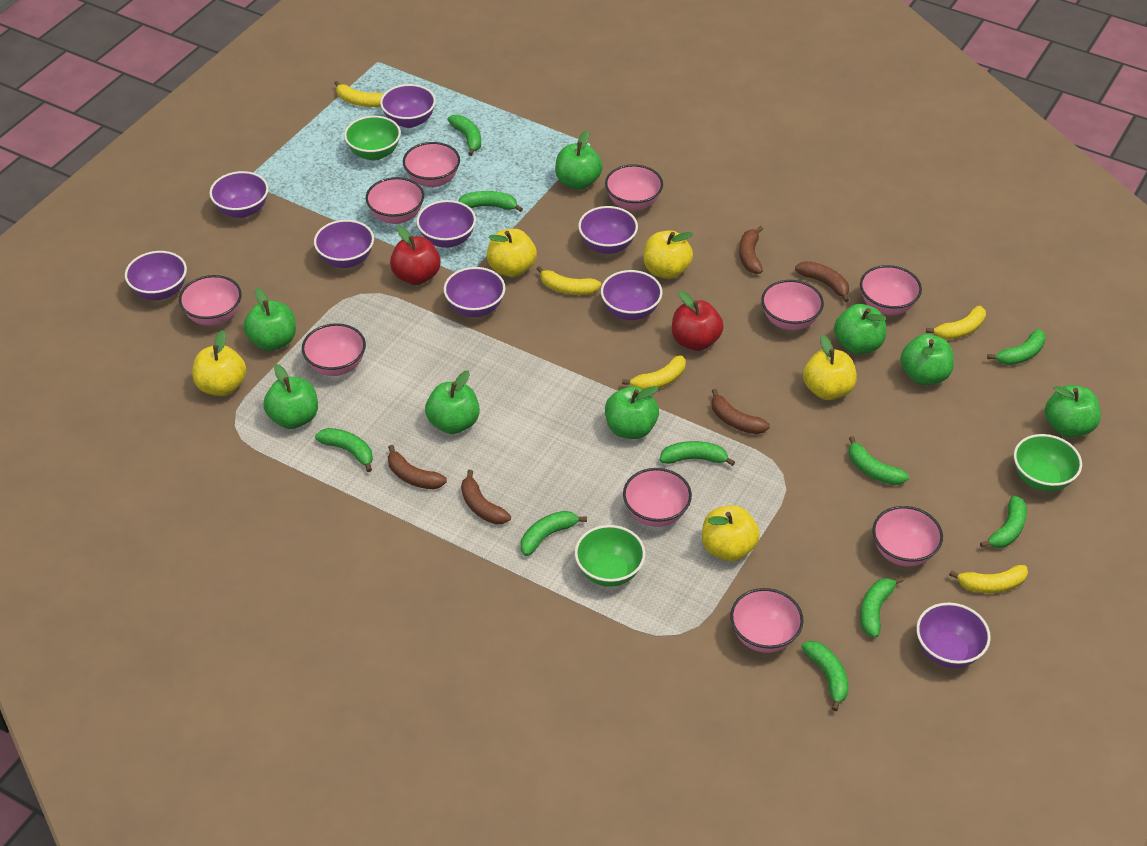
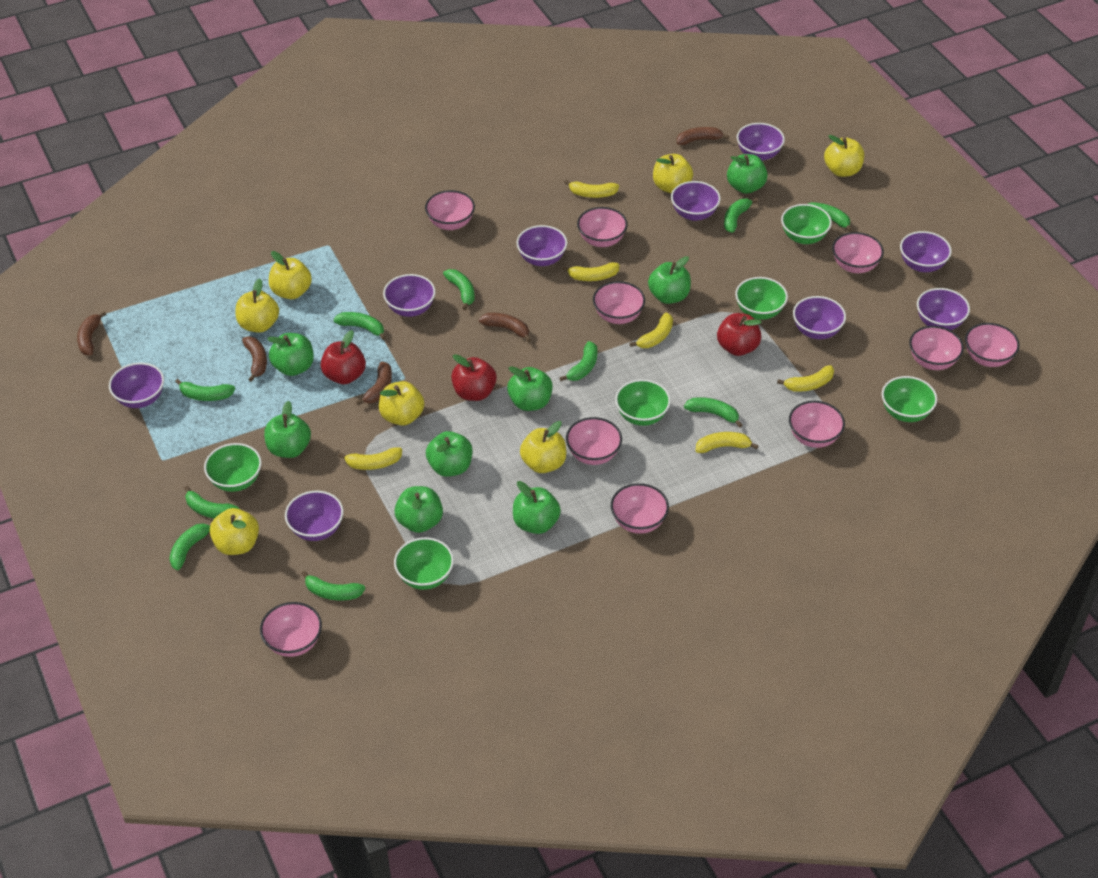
green bowl: [344,116,401,161] [575,525,645,587] [1014,434,1082,491] = 3 -> [204,443,262,492] [394,537,454,590] [615,379,671,426] [735,277,788,320] [781,204,832,244] [882,376,937,422] = 6
red apple: [390,226,441,285] [672,291,723,351] = 2 -> [321,330,366,384] [451,354,497,401] [717,313,762,356] = 3
yellow apple: [192,330,246,396] [487,229,537,277] [643,230,693,279] [702,505,760,561] [803,335,857,400] = 5 -> [210,508,259,555] [236,278,279,333] [269,251,312,299] [379,381,424,426] [520,421,566,473] [653,154,693,193] [824,135,864,177] = 7
yellow banana: [334,81,383,107] [537,266,601,295] [622,355,686,390] [926,306,986,340] [949,565,1028,593] = 5 -> [339,447,402,470] [562,262,619,281] [564,180,619,198] [629,313,673,348] [696,432,758,453] [777,365,834,392] = 6

